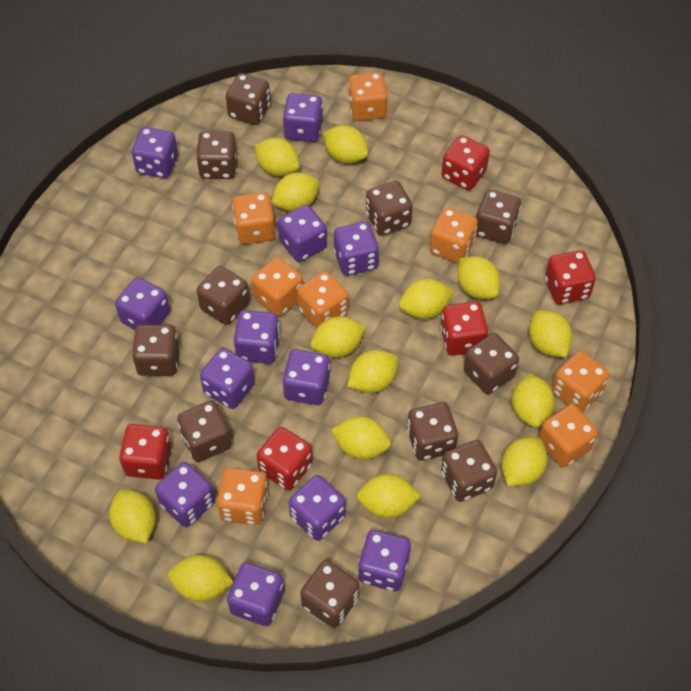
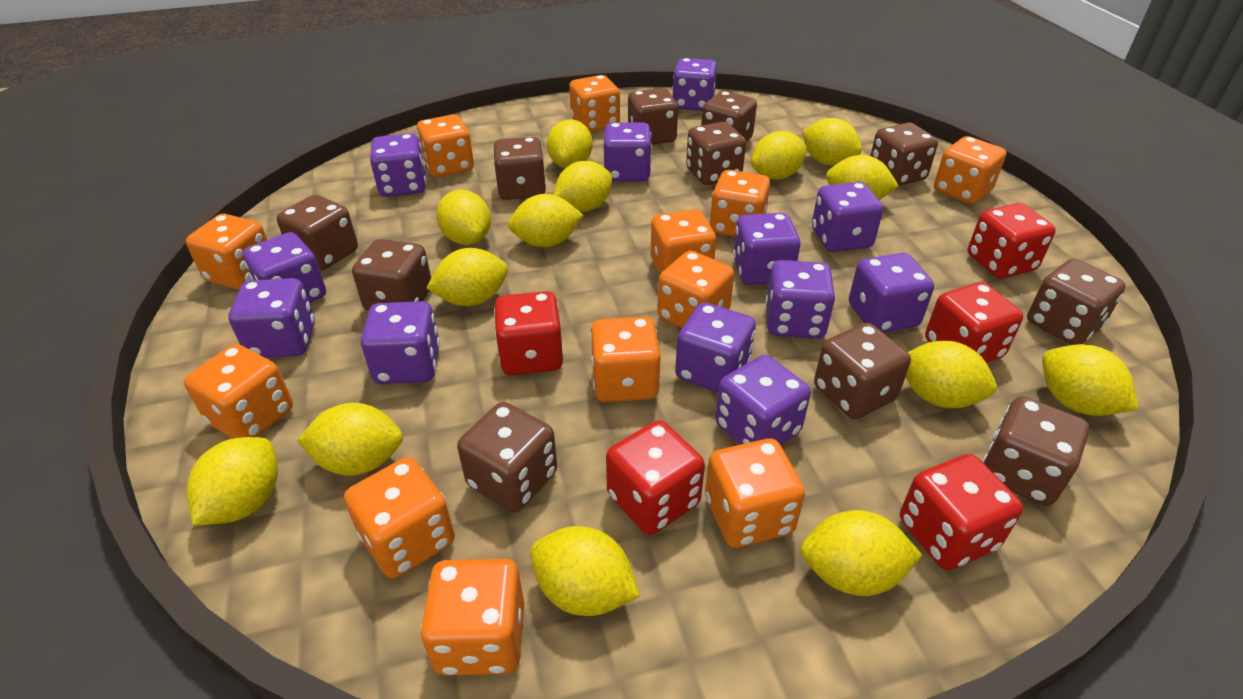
orange dice: [217,468,268,525] [232,192,276,244] [252,257,303,317] [297,271,348,329] [348,72,388,121] [429,207,478,263] [539,404,598,468] [551,351,610,412] = 8 -> [184,344,293,439] [186,214,267,290] [344,457,455,579] [417,114,474,177] [421,559,524,676] [569,75,620,132] [590,317,661,402] [651,209,716,275] [657,251,734,328] [705,438,805,548] [710,170,770,237] [934,136,1006,204] = 12

